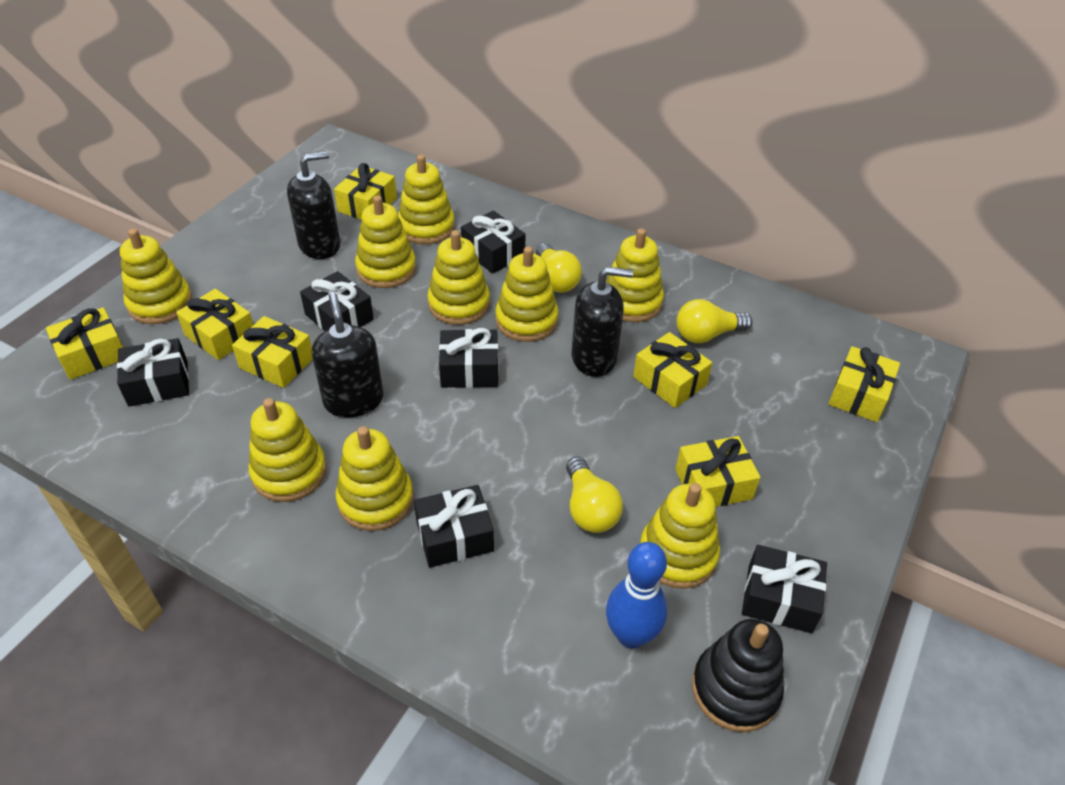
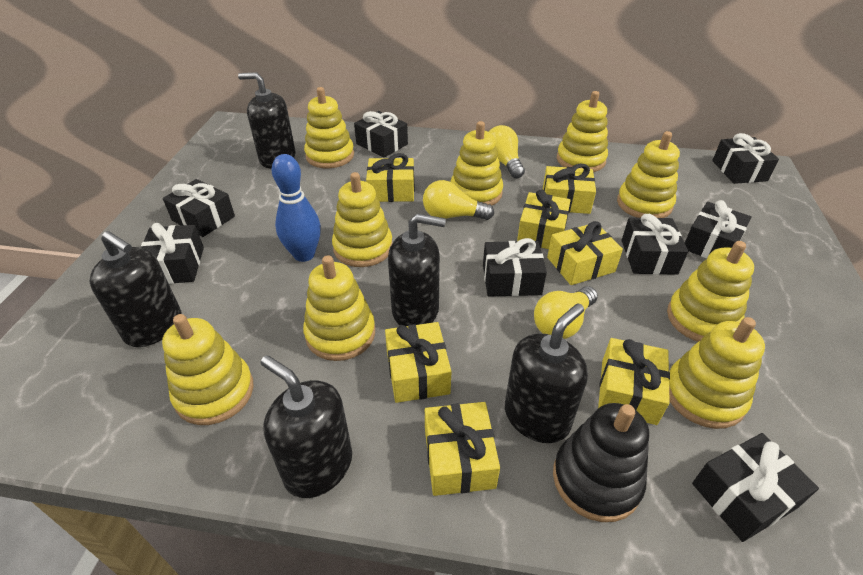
black gift: [117,338,189,407] [300,271,374,331] [414,485,494,568] [439,328,499,388] [461,211,525,274] [742,545,827,633] = 6 -> [141,223,204,284] [163,179,235,237] [354,111,408,158] [483,238,547,297] [622,214,688,275] [685,200,752,258] [692,433,819,542] [712,133,779,184] = 8
black soap dispenser: [287,151,340,259] [312,293,383,417] [572,267,633,377] = 3 -> [90,231,181,347] [238,72,295,169] [261,355,352,498] [388,213,446,326] [505,304,588,443] = 5

